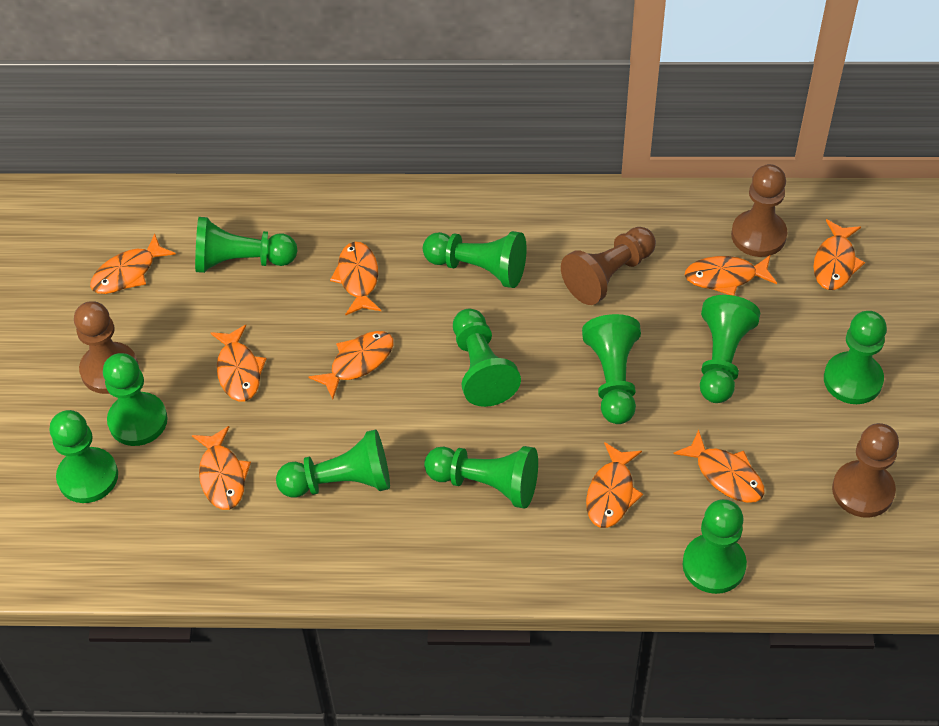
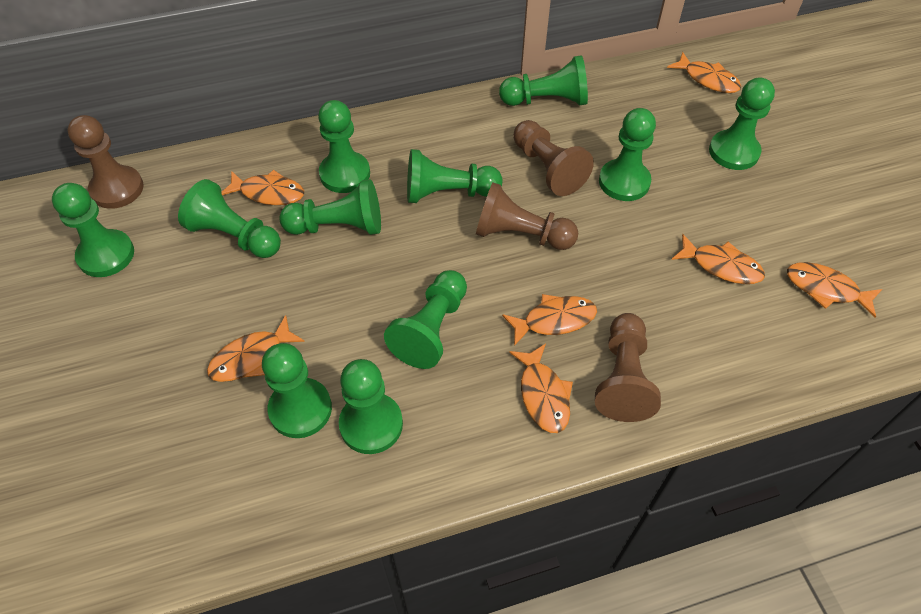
orange fish: [90,234,176,294] [192,426,251,510] [211,325,266,401] [309,331,394,400] [330,242,381,316] [586,442,643,528] [673,430,765,503] [685,255,777,296] [813,219,865,290] = 9 -> [207,315,305,382] [221,170,304,205] [502,294,597,346] [509,344,573,433] [667,52,741,93] [672,234,765,284] [787,262,882,317] = 7

